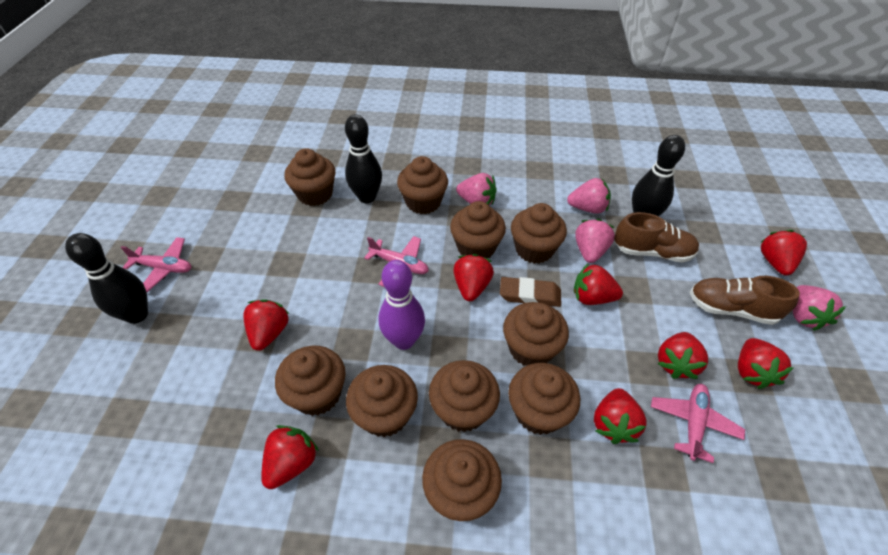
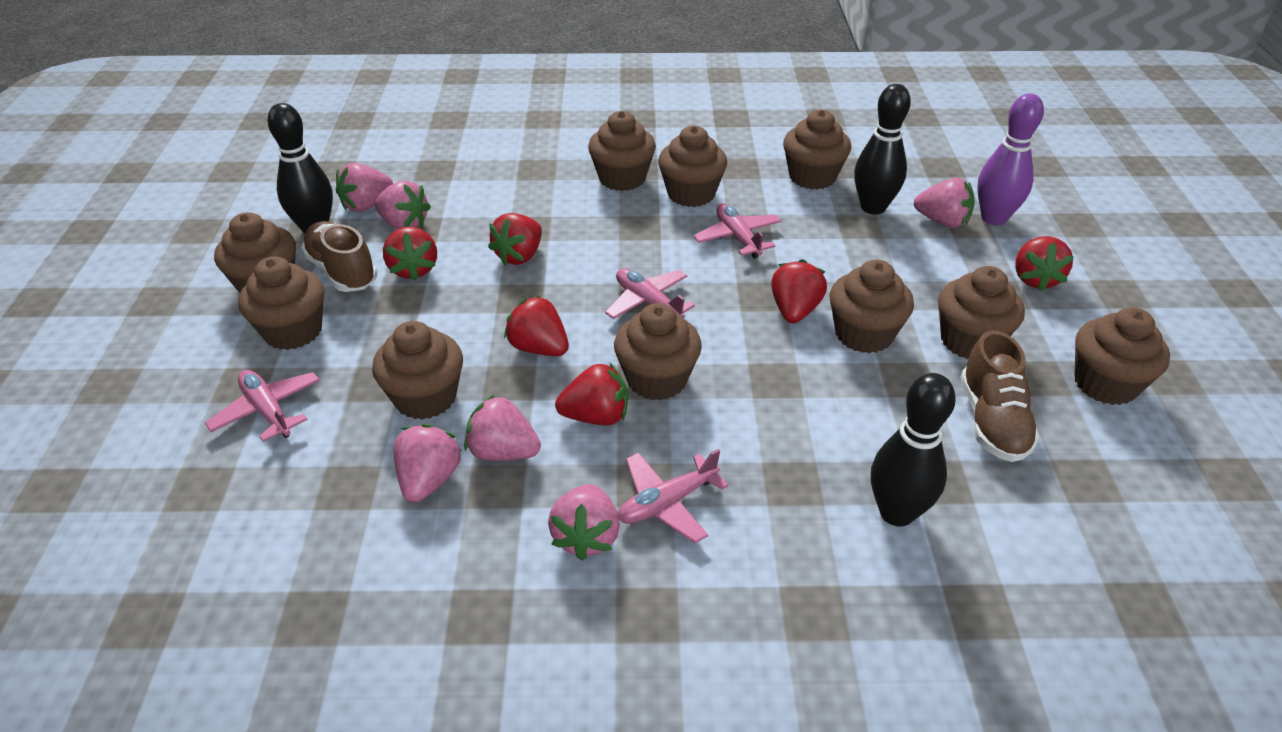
brown eraser: [500,277,561,307] = 1 -> none = 0
pink plane: [121,237,191,292] [364,236,429,287] [651,384,745,463] = 3 -> [205,370,320,441] [605,269,695,319] [618,449,728,543] [694,203,781,259] = 4
pink strawberry: [456,173,497,205] [567,178,611,214] [575,219,615,263] [793,285,846,331] = 4 -> [336,163,393,212] [374,181,431,229] [393,424,462,503] [464,394,541,461] [548,484,620,561] [914,178,975,228] = 6
red strawberry: [243,299,289,351] [261,425,319,489] [453,254,494,301] [574,263,623,305] [594,388,647,444] [657,332,708,379] [738,338,794,389] [761,230,807,275] = 8 -> [383,227,437,281] [488,213,542,265] [504,296,569,356] [555,362,628,425] [771,259,827,323] [1015,236,1074,291] = 6

